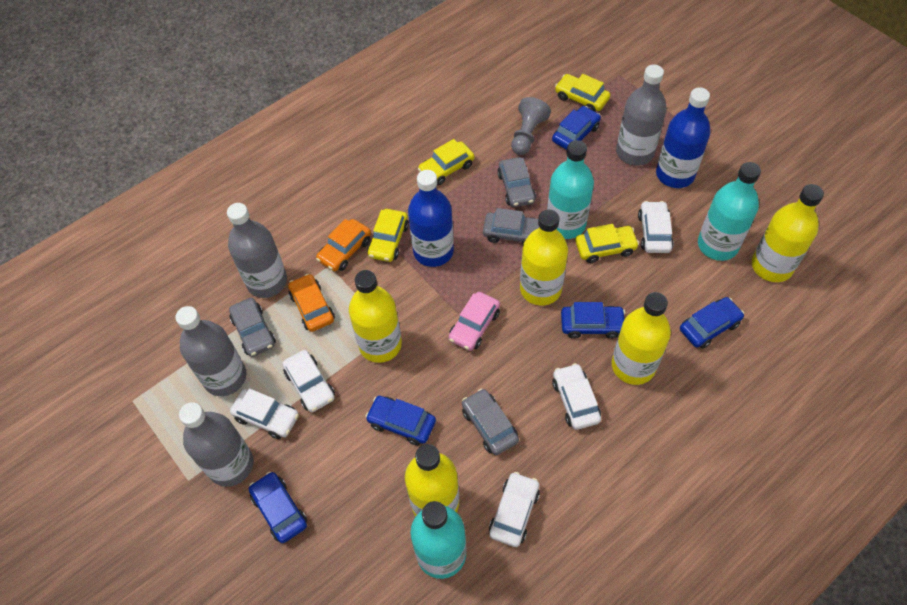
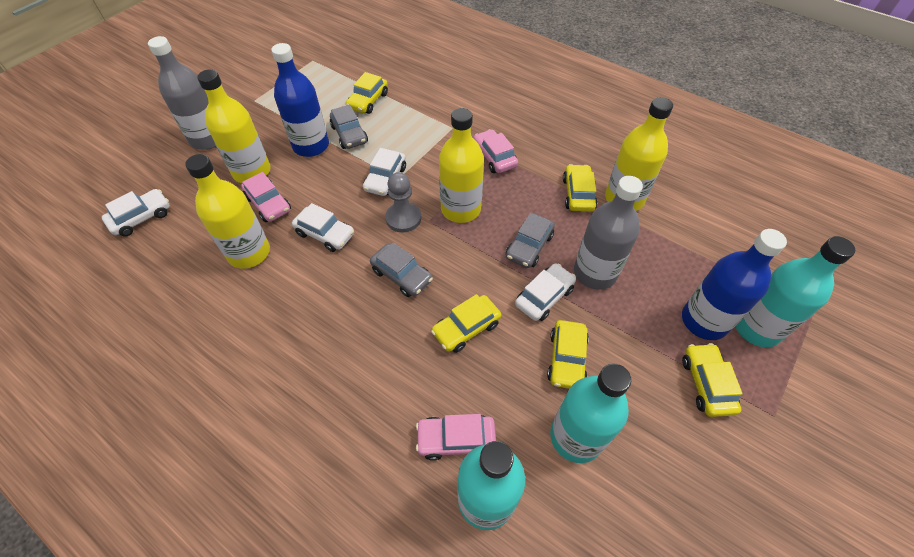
blue car: [249,472,307,543] [365,396,436,445] [552,106,601,150] [561,302,625,339] [680,297,744,349] = 5 -> none = 0
grey bottle: [175,306,246,396] [179,402,254,487] [227,203,287,298] [616,64,667,166] = 4 -> [148,36,216,150] [574,176,643,290] = 2
grey car: [229,298,276,357] [462,389,519,455] [483,208,539,245] [497,157,536,207] = 4 -> [330,104,368,149] [370,242,433,297] [506,213,555,268] = 3
orange car: [288,274,335,332] [316,219,371,271] = 2 -> none = 0
pink car: [448,292,500,351] = 1 -> [241,172,291,222] [416,414,496,461] [473,129,518,173] = 3
white car: [230,388,299,439] [282,350,335,412] [489,472,540,547] [552,363,601,430] [638,201,674,253] = 5 -> [102,189,170,237] [292,203,354,252] [363,148,406,196] [515,263,576,321] = 4
yellow bottle: [349,270,402,363] [405,444,459,516] [520,209,568,306] [612,292,671,385] [752,184,824,282] = 5 -> [185,154,270,269] [197,69,271,183] [439,108,484,223] [605,97,673,211] = 4
yellow car: [367,209,409,262] [418,139,474,185] [555,74,610,112] [575,224,639,263] = 4 -> [346,72,388,114] [431,294,501,353] [547,320,589,389] [563,164,597,212] [682,343,743,417] = 5

